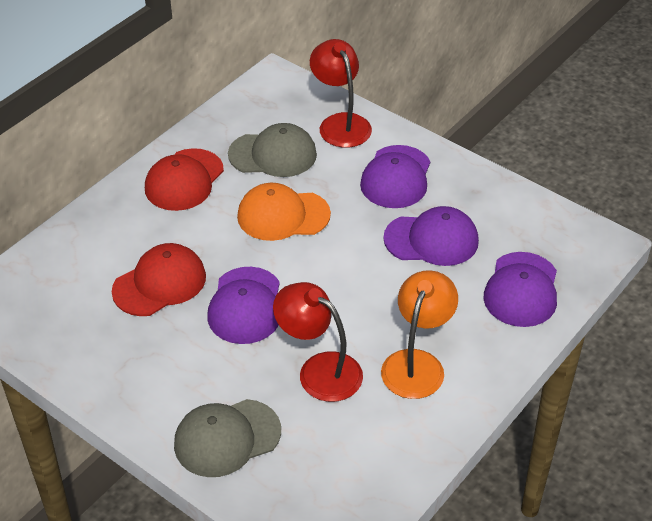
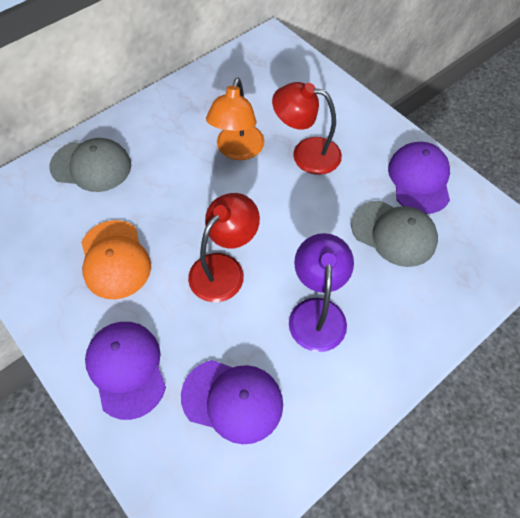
purple cap: [208,267,280,344] [360,145,430,208] [383,206,479,266] [484,252,557,327] = 4 -> [85,322,166,420] [181,360,283,444] [388,142,450,214] = 3
purple lamp: none = 0 -> [289,233,354,352] = 1
red cap: [112,243,206,316] [145,148,224,211] = 2 -> none = 0

